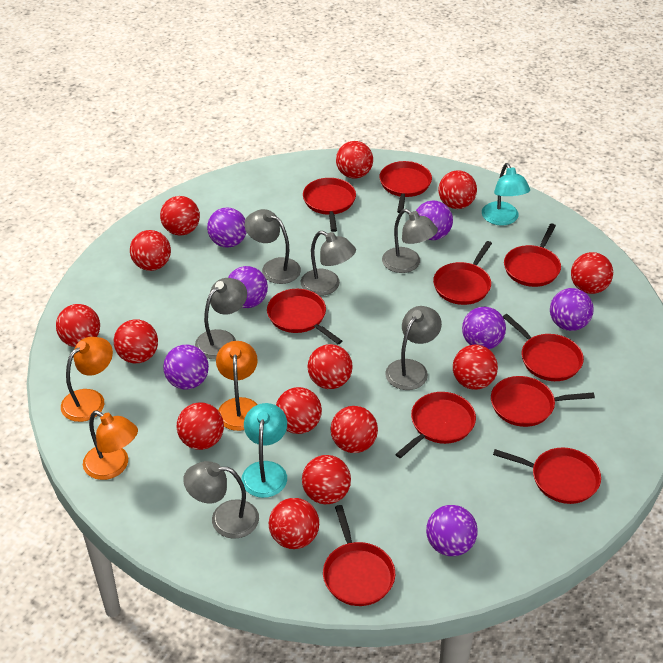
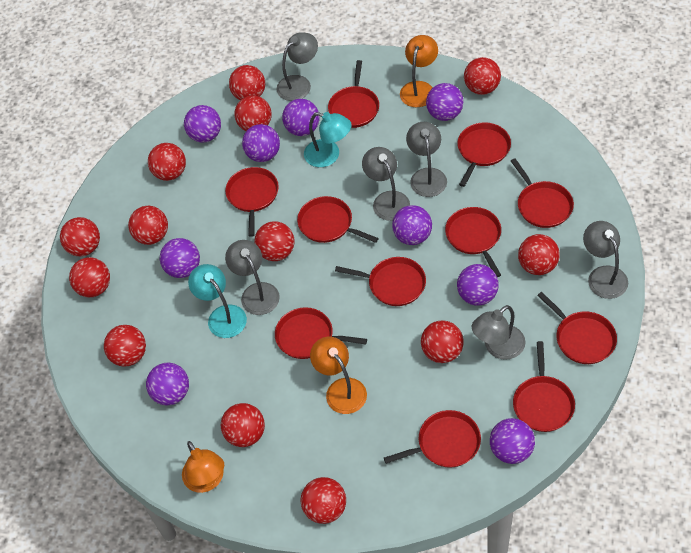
purple ball: [163,345,209,390] [207,207,247,248] [228,266,268,308] [416,201,453,240] [426,505,478,556] [462,307,506,349] [550,288,594,331] = 7 -> [146,363,189,406] [160,238,200,278] [184,105,221,143] [242,124,280,162] [282,99,319,136] [392,205,432,245] [426,83,463,121] [457,264,499,306] [490,418,535,464] = 9
red ball: [56,304,100,347] [114,319,158,363] [130,230,171,271] [160,196,200,236] [177,402,224,450] [269,498,319,549] [276,387,322,434] [302,455,351,504] [308,344,353,389] [331,406,378,453] [336,141,373,179] [438,170,477,209] [453,345,498,390] [571,252,613,294] = 14 -> [60,217,100,256] [69,257,110,297] [104,325,146,367] [128,206,168,245] [148,143,186,181] [221,403,265,447] [229,65,265,100] [234,95,272,131] [255,221,294,261] [300,477,346,524] [421,320,464,363] [464,57,501,95] [518,234,560,275] = 13
red pan: [267,289,342,344] [303,178,356,232] [323,505,395,606] [379,161,432,213] [395,392,476,458] [433,241,492,305] [491,376,595,427] [493,448,601,504] [503,314,584,381] [504,223,561,287] = 10 -> [225,167,279,237] [275,307,367,359] [297,196,379,243] [328,60,379,128] [335,257,426,306] [384,410,481,468] [445,207,501,277] [457,122,511,187] [511,158,574,228] [513,341,575,432] [537,292,617,364] = 11

